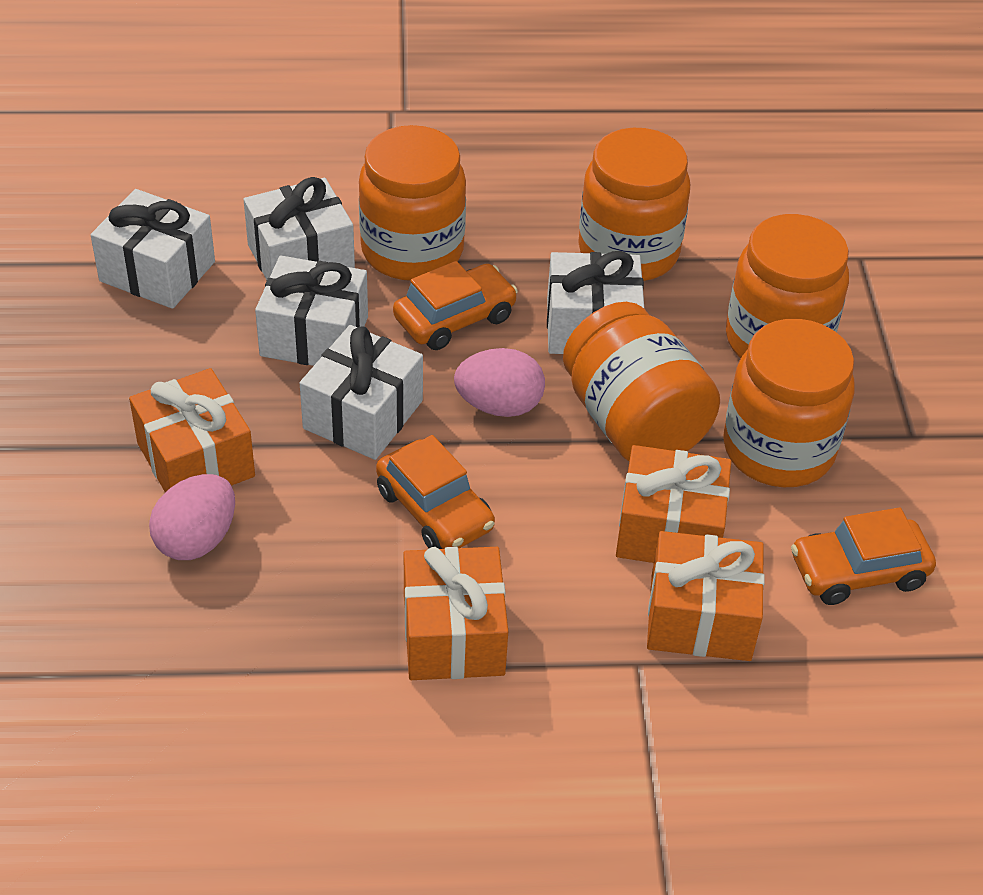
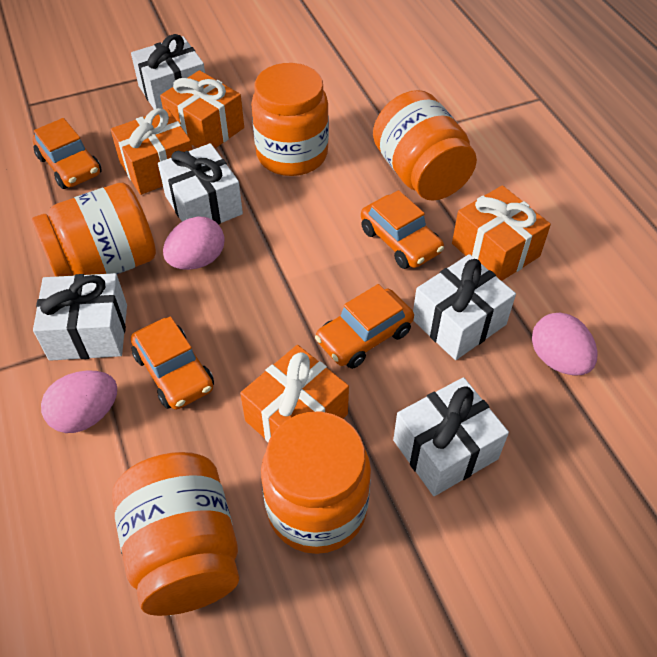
orange car: [376,435,495,549] [393,261,518,350] [791,507,936,605] = 3 -> [32,118,102,189] [131,316,214,409] [315,284,414,369] [361,190,444,269] = 4
pink egg: [149,474,235,560] [454,348,545,417] = 2 -> [41,371,117,433] [163,216,225,270] [532,312,597,375] = 3

